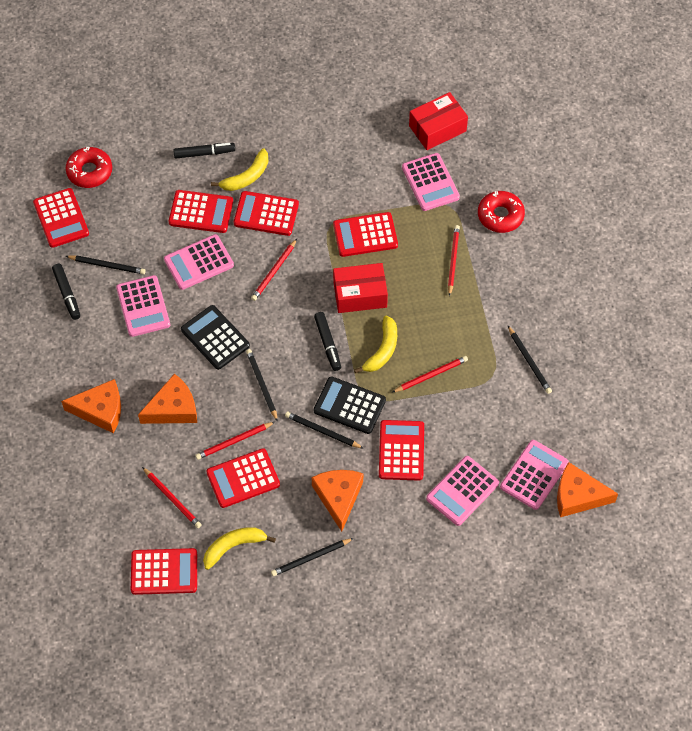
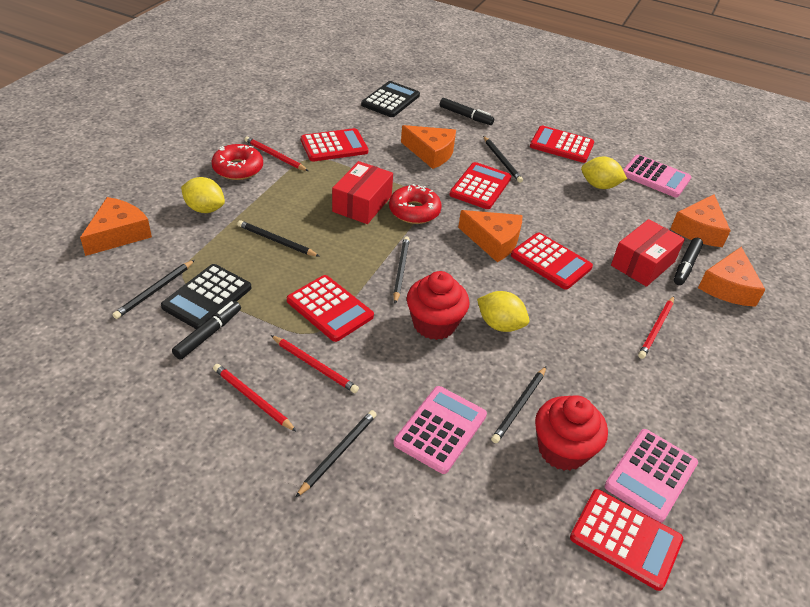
black pencil: [66,255,146,274] [246,349,278,422] [271,538,354,576] [285,412,364,449] [508,326,552,394] = 5 -> [112,260,195,319] [237,220,320,257] [295,410,377,498] [393,236,410,304] [483,136,523,183] [491,366,546,443] = 6
orange cheese: [61,379,121,433] [138,373,197,424] [312,470,363,532] [557,462,618,517] = 4 -> [80,197,152,256] [401,125,456,169] [458,210,522,262] [670,194,731,247] [698,247,766,307] = 5
pink calculator: [116,275,170,337] [164,234,234,290] [402,153,460,211] [426,456,499,526] [500,440,569,510] = 5 -> [394,386,487,474] [604,429,698,523] [623,155,691,197] = 3
red calculator: [33,188,89,248] [131,548,197,595] [169,190,233,233] [206,448,280,508] [234,191,299,236] [333,212,398,257] [379,420,424,481] = 7 -> [287,275,374,342] [301,128,368,162] [449,162,511,209] [511,232,593,290] [530,125,594,163] [570,489,683,591] = 6
red cupcake: none = 0 -> [407,271,470,340] [535,395,608,471] = 2
red pencil: [142,467,202,528] [195,422,275,460] [251,239,297,301] [392,356,468,393] [448,225,460,297] = 5 -> [213,364,297,432] [244,136,308,171] [271,335,359,393] [638,296,674,359] = 4
yellow banana: [203,527,276,570] [211,148,269,191] [354,316,397,373] = 3 -> none = 0
yellow lemon: none = 0 -> [181,177,225,213] [477,291,529,332] [581,157,627,189] = 3

